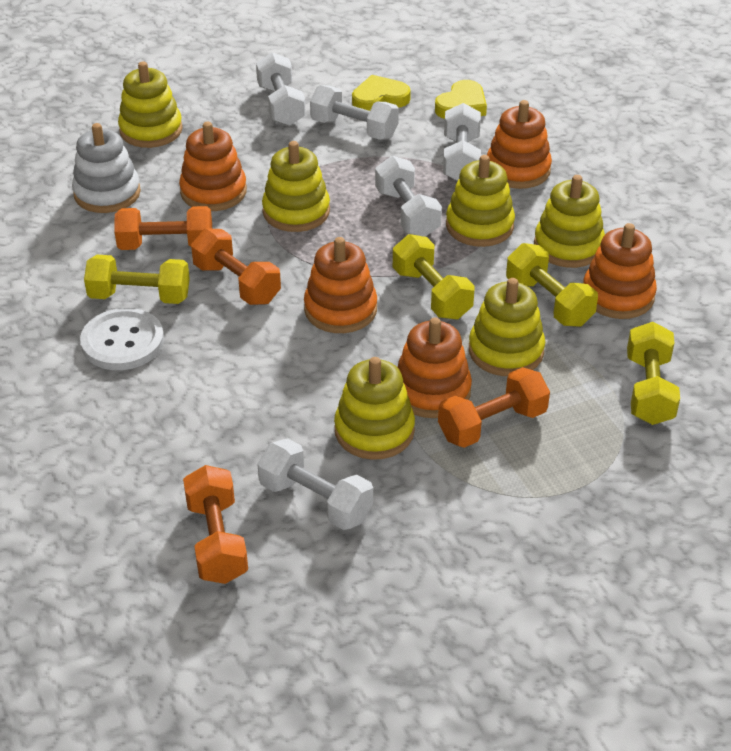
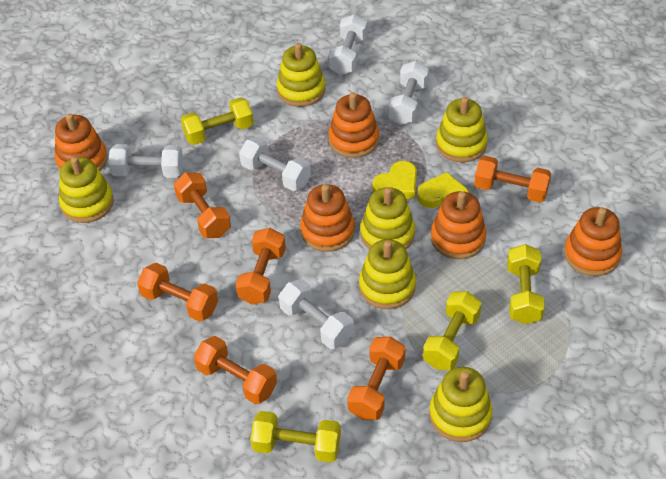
orange dumbbell: [114,206,212,250] [183,465,248,584] [191,228,281,305] [438,367,550,448] = 4 -> [137,263,218,322] [174,172,231,238] [194,336,277,404] [236,228,286,305] [347,337,406,420] [474,156,551,203] = 6
white button: [80,308,164,370] = 1 -> none = 0
white stacking toy: [72,123,141,213] = 1 -> none = 0

